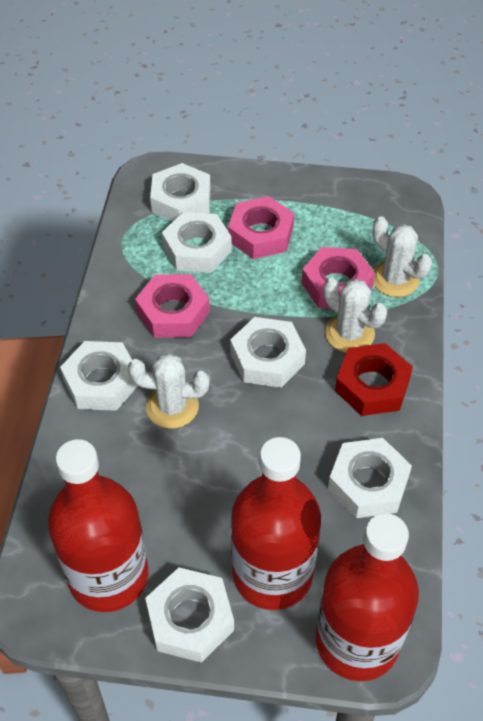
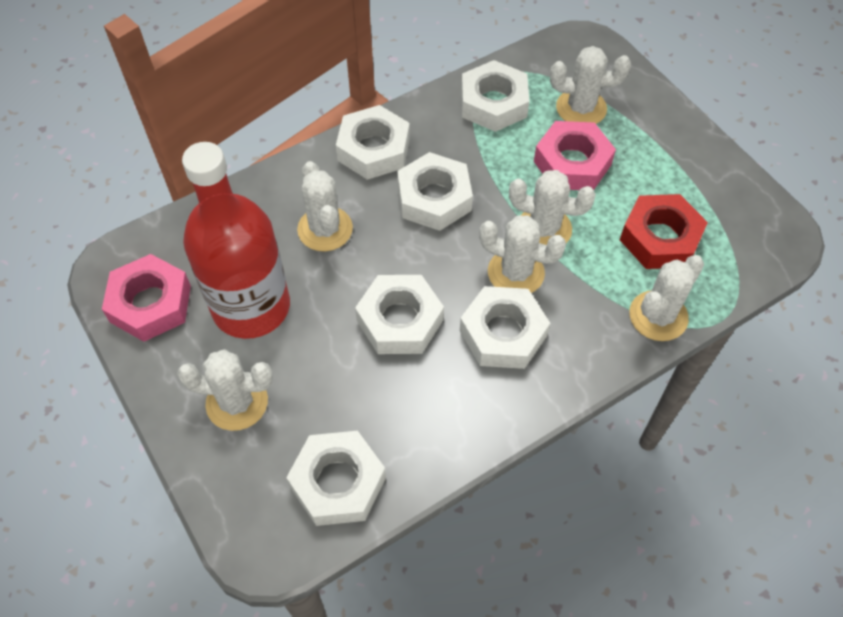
pink nut: [135,274,210,338] [228,196,294,259] [302,247,375,309] = 3 -> [102,254,191,342] [534,121,616,190] = 2
red bottle: [48,439,148,612] [231,437,321,610] [316,513,419,681] = 3 -> [182,142,290,339] = 1
white cactus: [128,353,210,429] [323,277,387,353] [372,216,432,297] = 3 -> [177,349,273,431] [297,161,353,252] [479,215,566,293] [509,170,596,245] [550,46,631,124] [629,255,704,341] = 6

